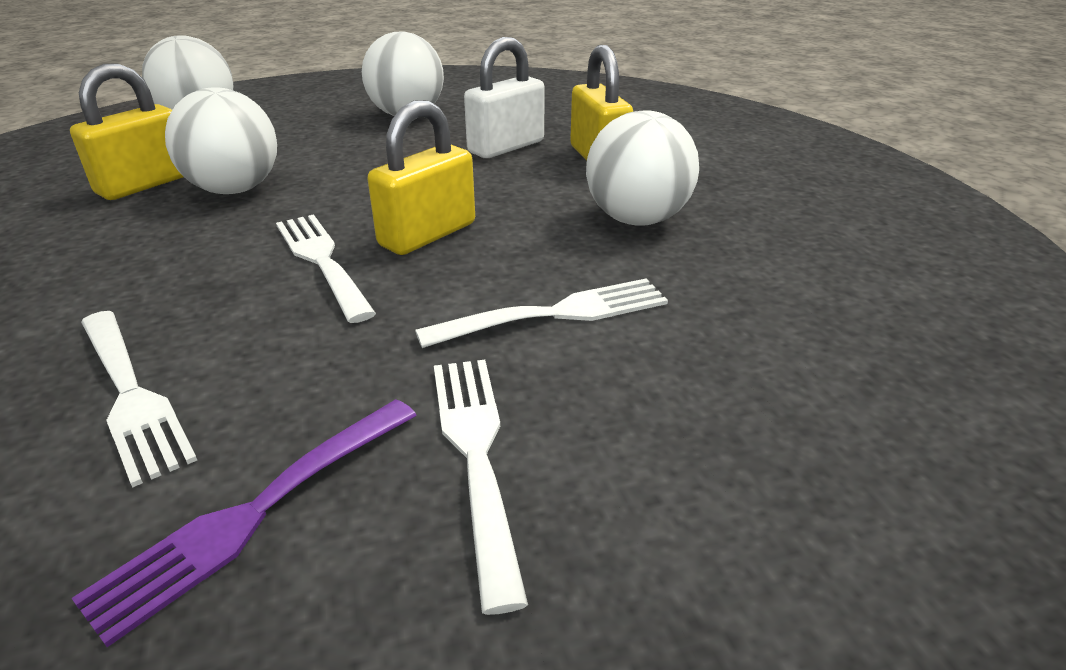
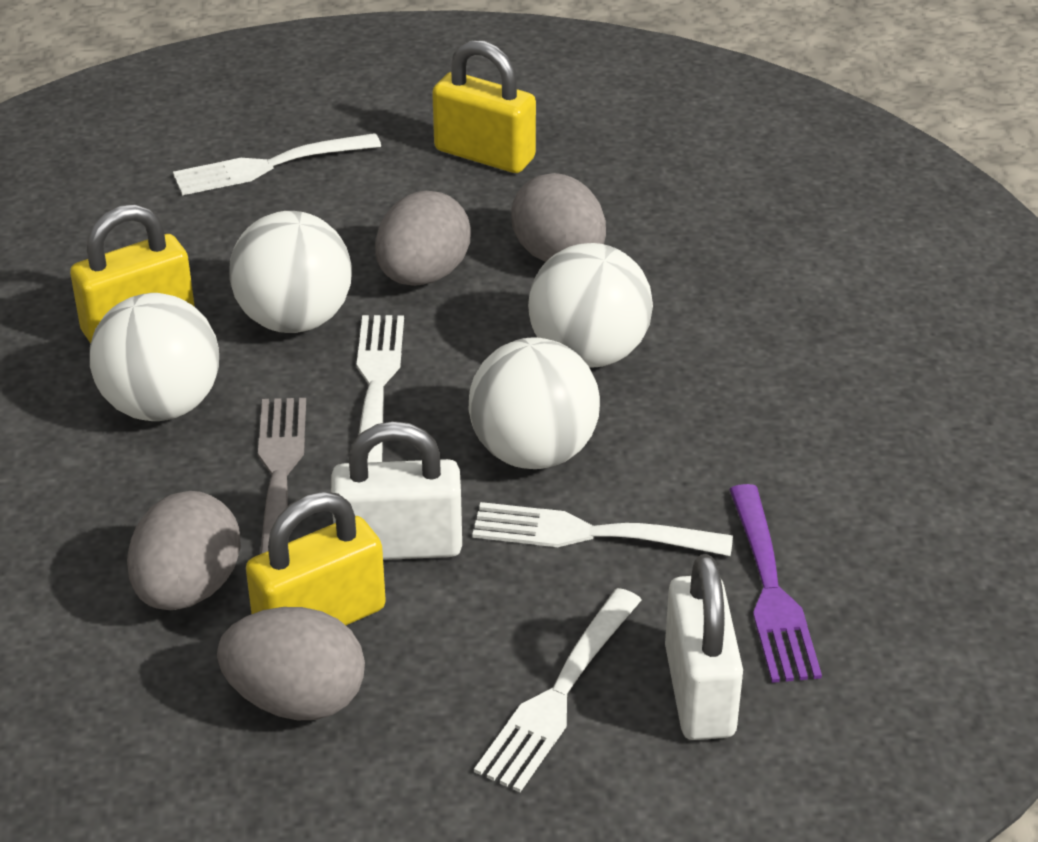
grey egg: none = 0 -> [127,491,241,610] [217,607,365,720] [375,191,471,286] [511,173,606,262] = 4
grey fork: none = 0 -> [258,398,306,554] = 1
white padlock: [464,37,545,158] = 1 -> [331,421,462,560] [665,554,743,740] = 2

